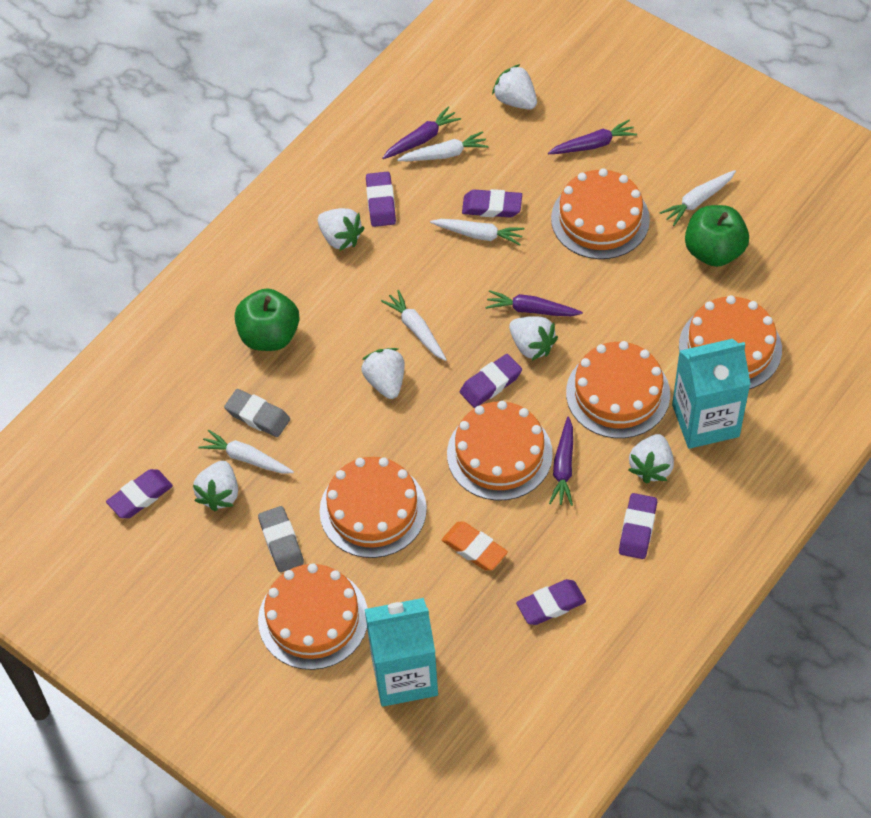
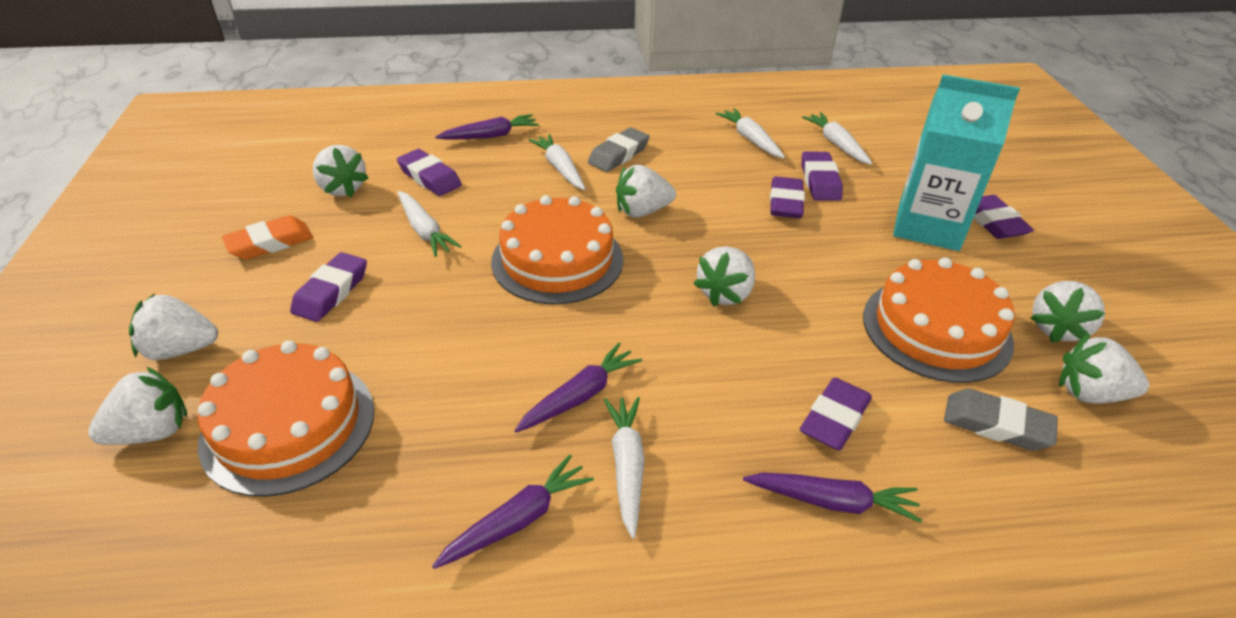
green apple: [235,288,300,351] [685,205,749,267] = 2 -> none = 0
orange cake: [258,563,368,670] [319,457,427,558] [447,401,553,501] [551,168,650,259] [566,341,670,438] [679,295,782,389] = 6 -> [198,341,374,497] [491,195,623,304] [863,257,1015,383] = 3
turquoise carton: [365,598,438,707] [672,339,750,449] = 2 -> [893,74,1020,251] = 1
white strawberry: [193,461,238,511] [318,208,364,251] [361,348,405,399] [492,64,537,110] [509,316,558,361] [628,434,674,483] = 6 -> [88,367,187,445] [129,294,218,360] [313,145,369,197] [616,165,676,218] [694,246,755,307] [1030,281,1105,343] [1059,333,1149,404] = 7

